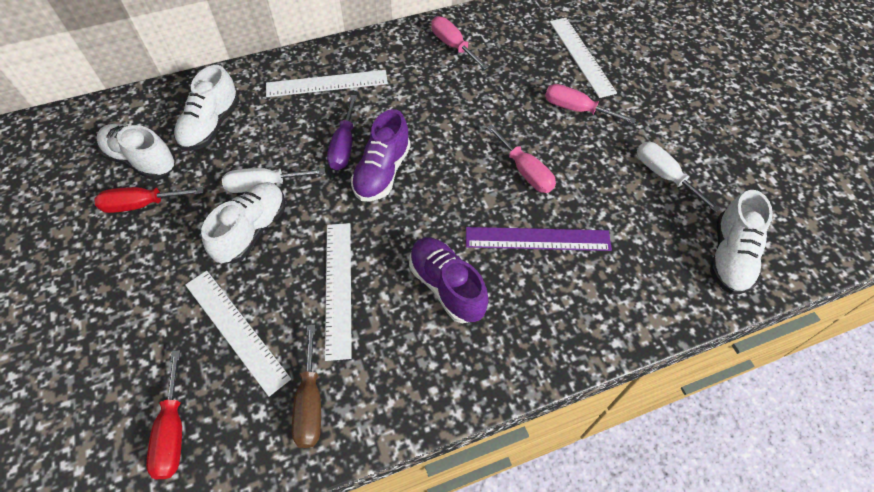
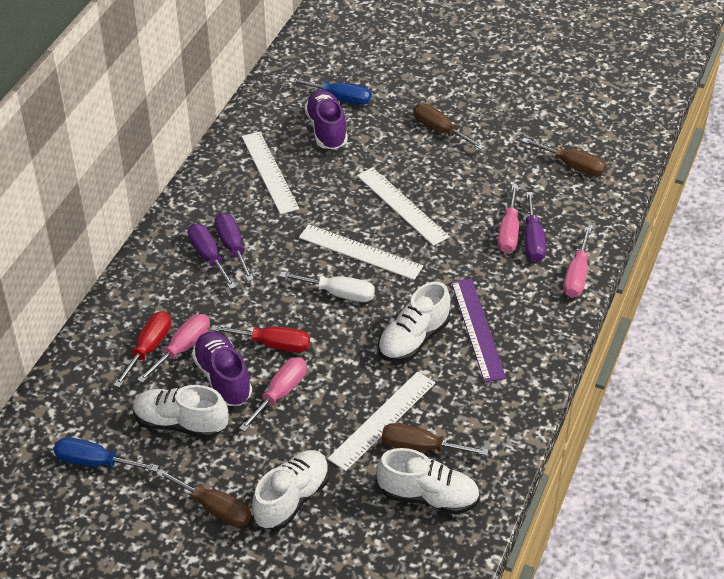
blue screwdriver: none = 0 -> [54,437,159,472] [289,78,371,105] = 2
brown screwdriver: [292,325,321,448] = 1 -> [156,469,252,527] [382,423,488,456] [413,103,484,150] [522,138,606,176] = 4
pink screwdriver: [431,16,489,70] [486,124,556,193] [545,84,636,124] = 3 -> [137,314,210,383] [239,357,307,432] [498,185,519,253] [563,227,592,298] = 4
purple screwdriver: [327,95,357,170] = 1 -> [188,223,236,289] [215,213,254,281] [525,192,546,262] = 3
white screwdriver: [222,168,325,193] [637,142,721,212] = 2 -> [279,272,375,302] = 1

